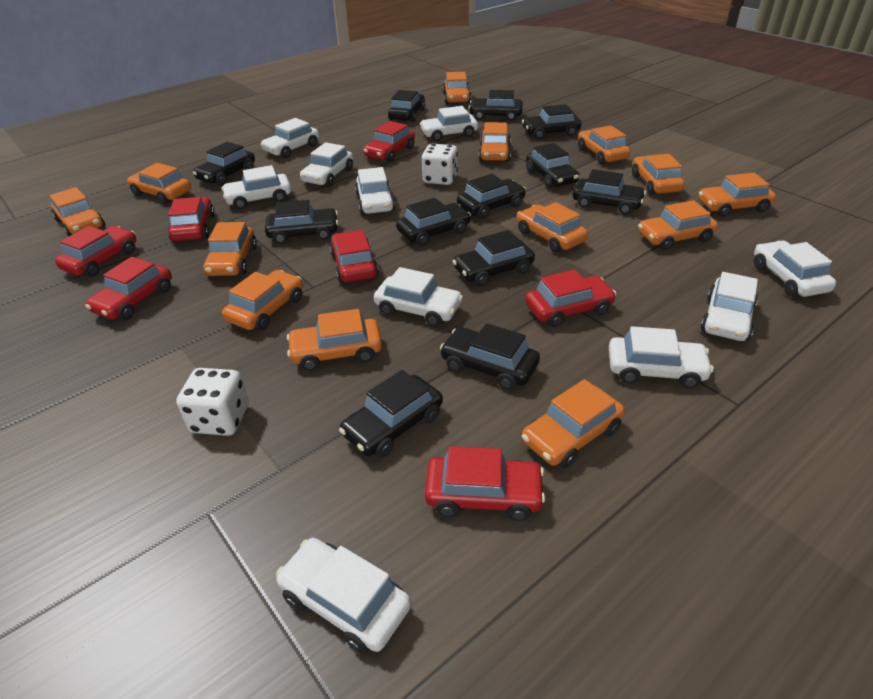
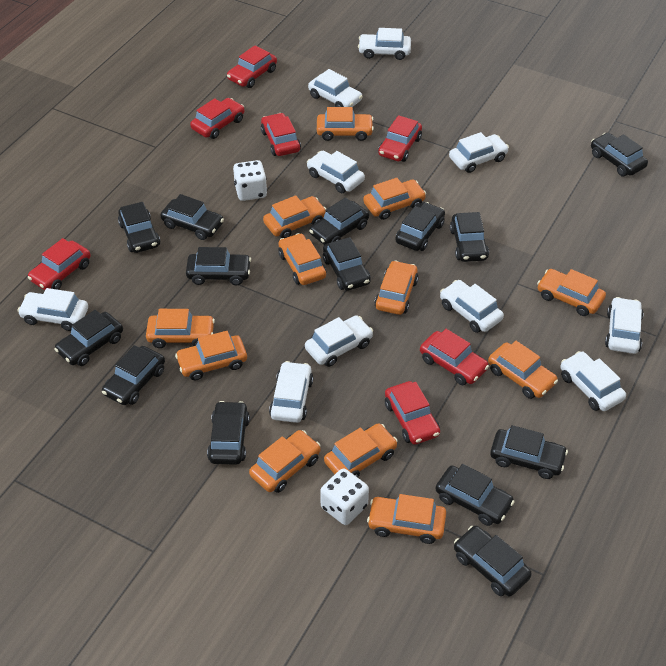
black car: [193,142,255,186] [265,200,338,244] [339,370,443,458] [388,90,426,122] [396,198,471,246] [440,323,540,390] [452,230,535,286] [457,174,526,219] [469,90,523,121] [522,104,581,139] [526,143,579,189] [573,169,646,215] = 12 -> [54,310,123,366] [102,345,165,405] [118,202,160,253] [160,194,224,240] [186,247,251,285] [207,401,250,465] [309,197,369,245] [323,237,371,291] [395,202,445,251] [436,464,515,526] [450,212,489,262] [454,526,532,596] [490,425,568,479] [591,133,648,176] = 14
orange car: [50,187,105,236] [127,163,191,204] [203,222,257,276] [222,270,303,331] [287,309,382,371] [443,72,471,104] [479,122,511,162] [517,202,588,252] [522,379,625,468] [578,125,631,164] [632,154,685,195] [638,200,718,250] [699,173,776,217] = 13 -> [146,309,215,348] [175,331,247,380] [249,430,321,493] [263,195,326,238] [278,233,326,285] [317,107,374,141] [324,423,398,477] [363,178,426,220] [367,494,446,544] [374,260,419,315] [488,341,558,399] [537,269,606,316] = 12

